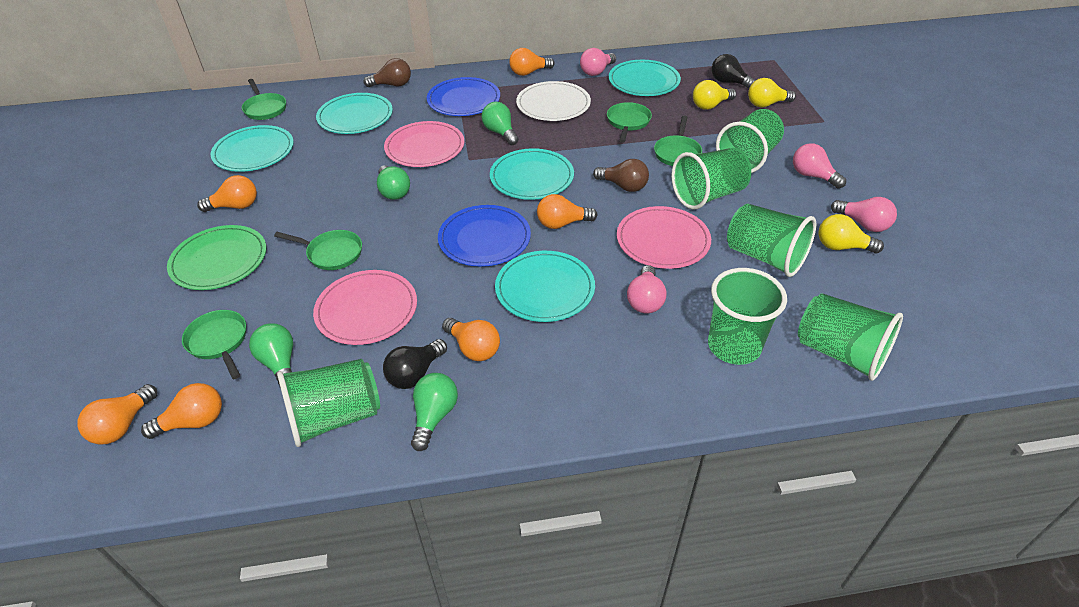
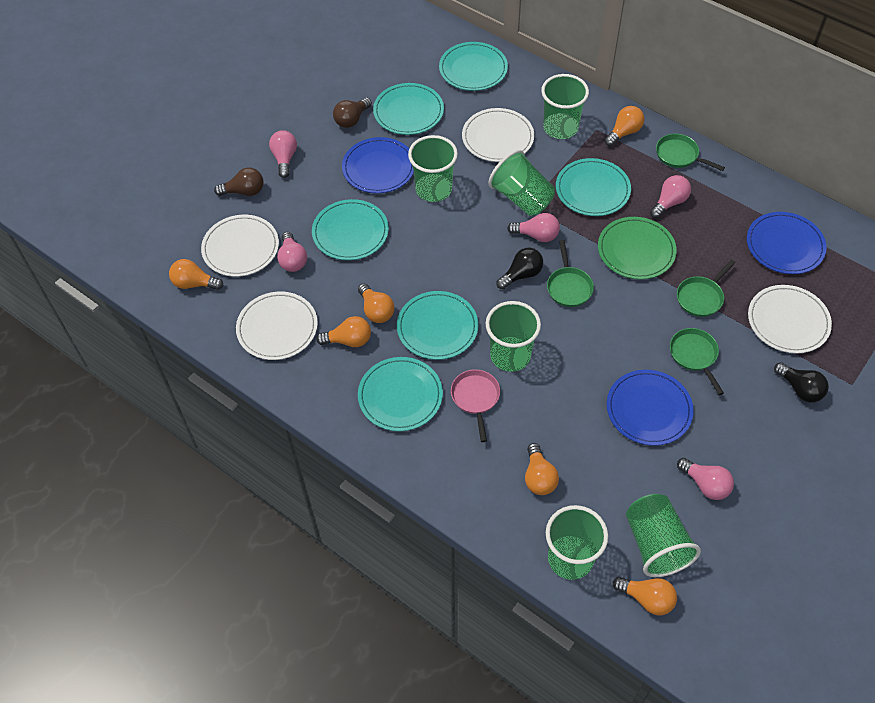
blue plate: [427,77,500,116] [438,205,531,267] = 2 -> [342,137,414,193] [607,370,694,446] [747,212,827,274] = 3
green light bulb: [249,323,293,388] [377,165,410,200] [411,373,458,451] [481,102,519,145] = 4 -> none = 0
green pan: [182,310,246,379] [242,79,286,120] [274,230,362,270] [607,102,652,143] [654,116,702,166] = 5 -> [547,240,594,307] [656,134,725,171] [670,328,724,395] [677,259,736,317] = 4
pink light bulb: [580,48,616,76] [627,265,666,313] [793,143,846,188] [831,197,897,232] = 4 -> [269,130,297,178] [277,232,307,272] [507,213,560,242] [650,175,691,218] [677,458,734,500] = 5
pink pan: none = 0 -> [451,369,500,442] = 1
pink plate: [313,270,417,345] [384,121,464,167] [617,206,711,269] = 3 -> none = 0
turquoise plate: [211,125,294,172] [316,93,393,134] [490,148,574,200] [495,251,595,322] [609,60,681,96] = 5 -> [312,199,389,260] [358,357,443,431] [373,83,444,135] [397,291,478,360] [439,42,508,91] [556,158,631,216] = 6
white plate: [516,81,591,121] = 1 -> [201,215,279,277] [236,292,318,360] [462,108,534,162] [748,285,832,354] = 4
yellow light bulb: [693,80,736,110] [748,78,796,108] [818,214,884,253] = 3 -> none = 0

